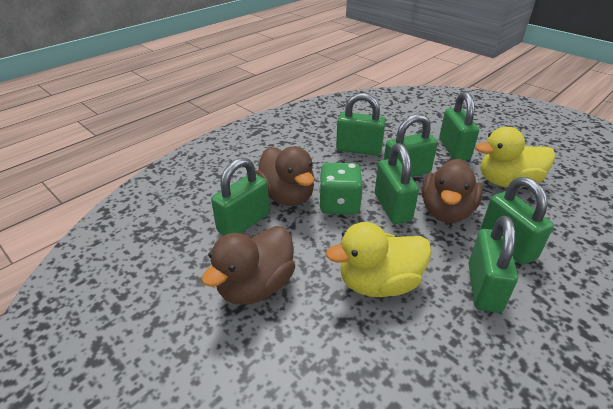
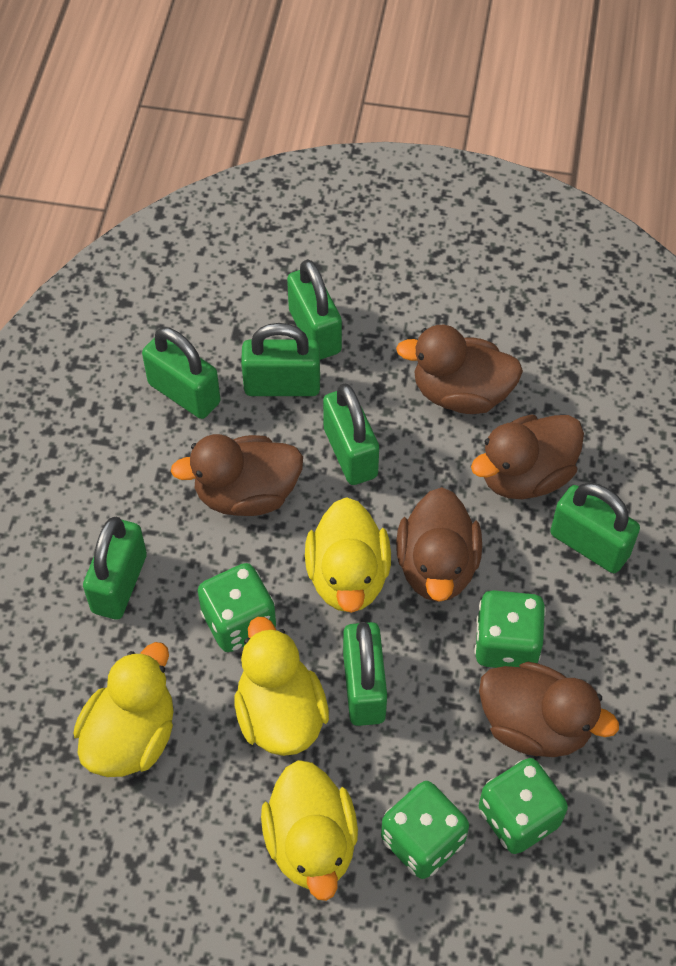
brown duck: [201,226,295,305] [256,146,314,206] [422,159,483,223] = 3 -> [171,434,303,516] [396,325,523,414] [396,487,482,602] [471,414,584,499] [479,662,619,757] = 5
green dice: [319,163,363,214] = 1 -> [197,563,276,652] [381,781,469,879] [474,590,546,668] [479,758,568,854] = 4
yellow duck: [326,222,432,297] [475,127,555,188] = 2 -> [74,642,173,777] [234,617,329,756] [261,760,358,901] [305,497,391,613] = 4

